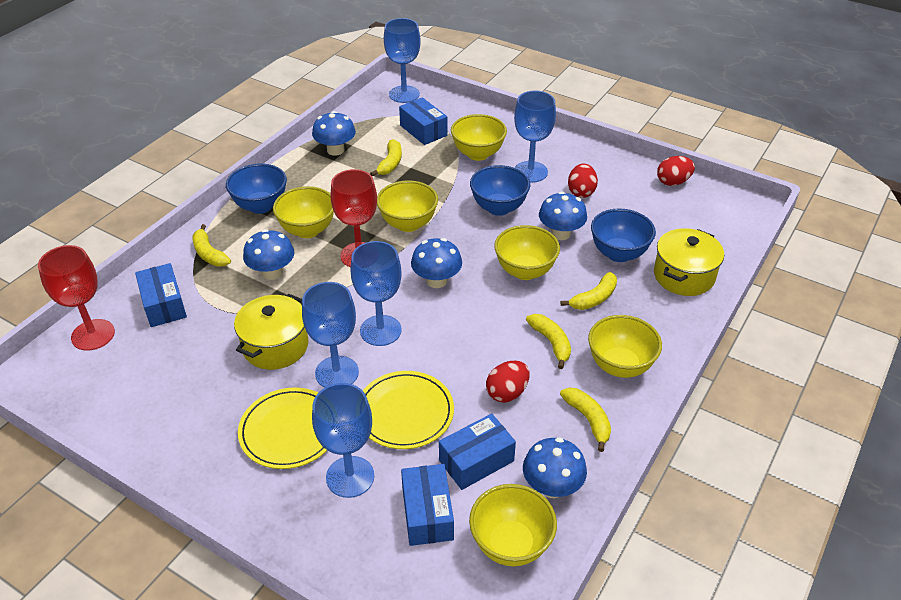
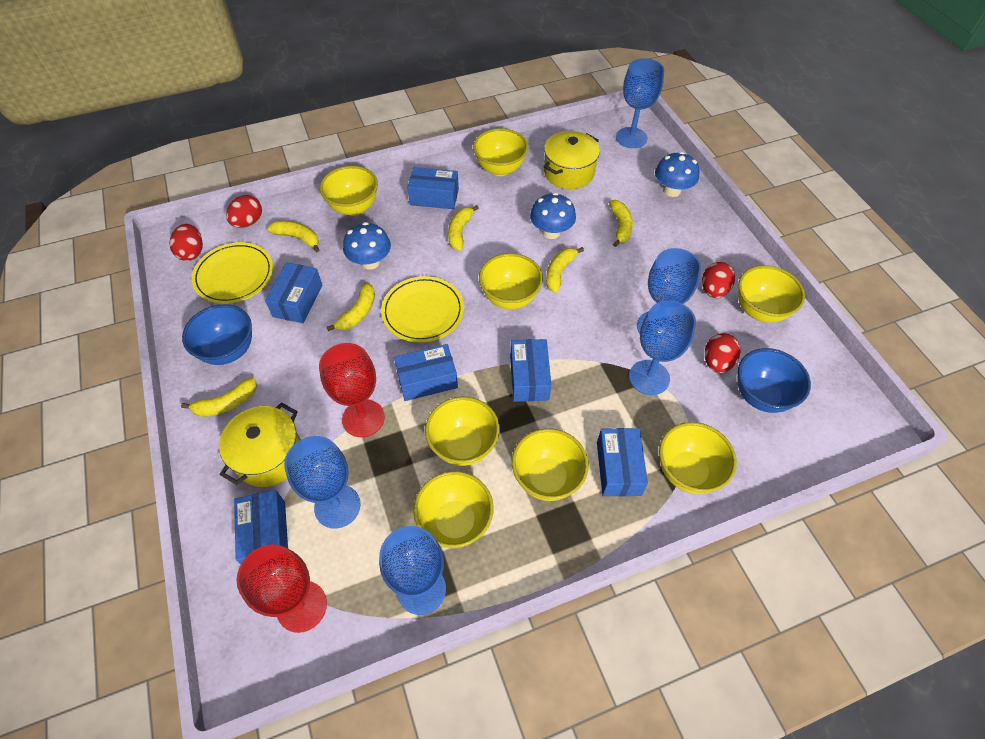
blue bowl: [226,164,287,214] [470,165,530,216] [591,209,656,262] = 3 -> [182,304,252,365] [737,348,811,413] = 2
blue box: [135,263,187,327] [399,97,448,145] [401,464,454,546] [439,414,516,490] = 4 -> [234,490,288,564] [265,262,322,323] [394,344,458,401] [407,167,459,209] [510,339,552,402] [597,428,648,496] = 6
blue mushroom: [243,229,294,280] [312,111,356,156] [411,238,462,288] [523,437,587,498] [539,192,587,240] = 5 -> [343,222,391,270] [530,192,576,239] [655,152,699,197] = 3
red egg: [486,361,529,403] [568,164,598,198] [657,156,695,186] = 3 -> [169,224,203,261] [226,195,262,228] [702,262,735,298] [705,333,740,373] = 4
yellow banana: [192,224,231,267] [370,139,402,176] [526,314,571,369] [560,388,611,452] [561,272,617,310] = 5 -> [181,377,257,417] [268,221,319,252] [327,283,375,331] [448,205,479,251] [546,247,584,293] [609,200,633,247] = 6
yellow bowl: [273,186,334,238] [377,180,438,232] [451,114,507,161] [469,484,557,566] [494,225,560,280] [588,315,662,378] = 6 -> [320,166,378,216] [413,471,494,548] [425,397,500,466] [473,128,528,176] [479,253,543,309] [512,428,589,501] [659,422,737,494] [738,265,805,323] = 8

